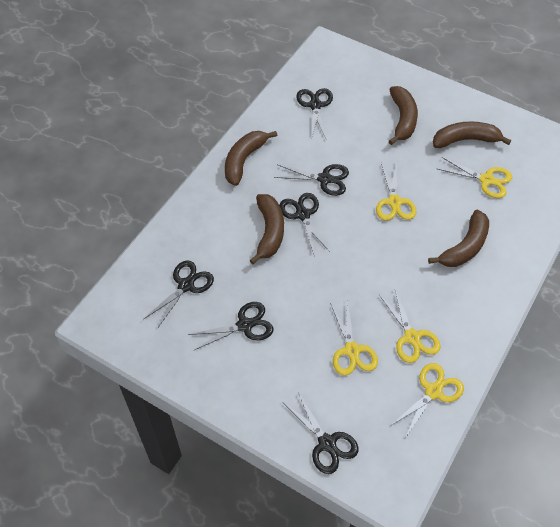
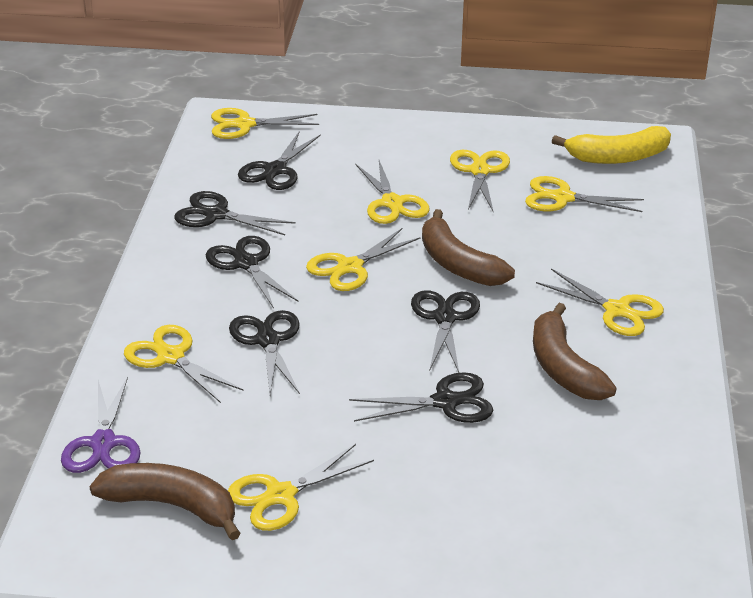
brown banana: [225,131,278,186] [249,194,284,264] [389,86,418,145] [428,210,489,267] [433,122,511,148] = 5 -> [89,463,241,540] [422,209,515,286] [533,303,617,400] = 3
purple scissors: none = 0 -> [61,377,141,473] = 1
yellow banana: none = 0 -> [552,126,671,164] = 1
yellow scissors: [330,299,378,376] [376,162,417,221] [379,290,441,363] [390,363,464,438] [438,157,512,198] = 5 -> [124,325,244,403] [211,108,319,139] [228,444,374,531] [306,228,421,291] [356,160,429,224] [450,150,510,212] [525,176,644,212] [536,269,664,336] = 8

